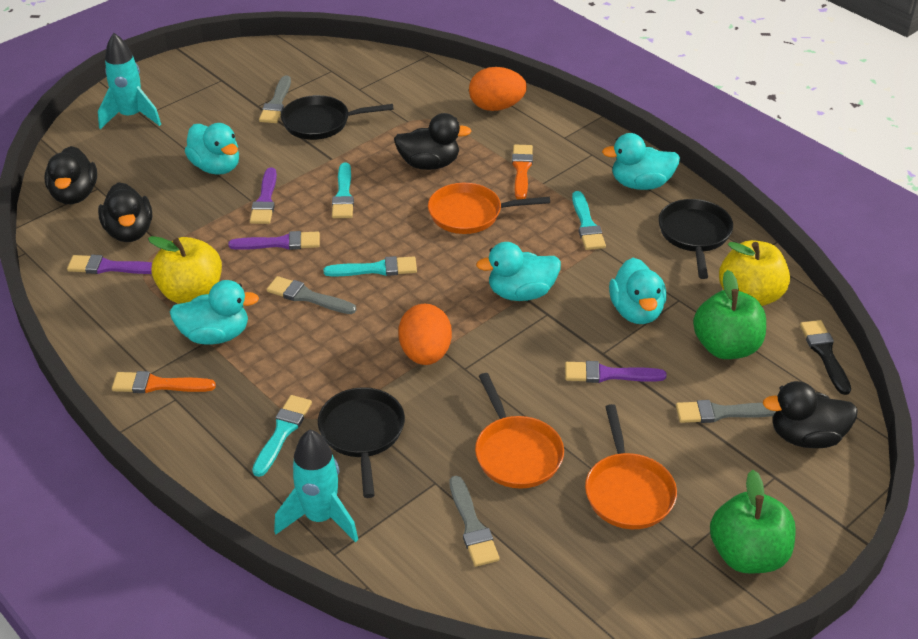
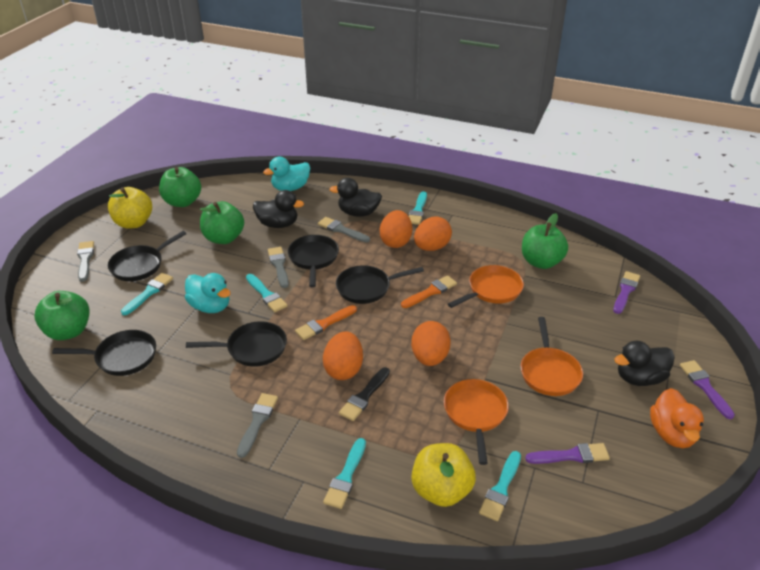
black duck: [44,146,97,204] [98,182,152,242] [394,113,471,170] [763,381,858,448] = 4 -> [253,190,304,228] [329,178,382,217] [614,341,675,386] = 3
black pan: [281,95,394,140] [318,387,405,498] [658,199,733,279] = 3 -> [52,330,156,376] [108,231,187,281] [186,321,287,367] [288,235,339,288] [336,265,424,304] = 5
green apple: [693,270,766,359] [710,470,796,574] = 2 -> [34,291,90,340] [159,167,201,207] [200,201,244,244] [522,213,568,269] = 4
orange duck: none = 0 -> [650,388,704,448] = 1
orange egg: [398,304,452,365] [469,67,527,111] = 2 -> [323,331,363,380] [380,210,412,248] [411,321,451,366] [414,217,452,251] = 4
purple brush: [67,255,152,274] [228,231,320,250] [250,167,277,224] [565,361,667,383] = 4 -> [525,443,610,464] [613,271,640,314] [680,360,735,419] = 3
turquoise brush: [252,395,312,477] [324,256,417,276] [332,162,354,218] [572,191,606,250] = 4 -> [121,273,173,315] [246,274,288,312] [323,438,366,509] [409,191,427,225] [479,451,521,521] = 5
turquoise duck: [170,280,259,344] [185,123,239,175] [476,242,561,301] [602,133,680,190] [609,258,666,324] = 5 -> [185,273,231,313] [263,157,310,191] = 2
turquoise rocket: [98,33,161,129] [274,430,358,542] = 2 -> none = 0

